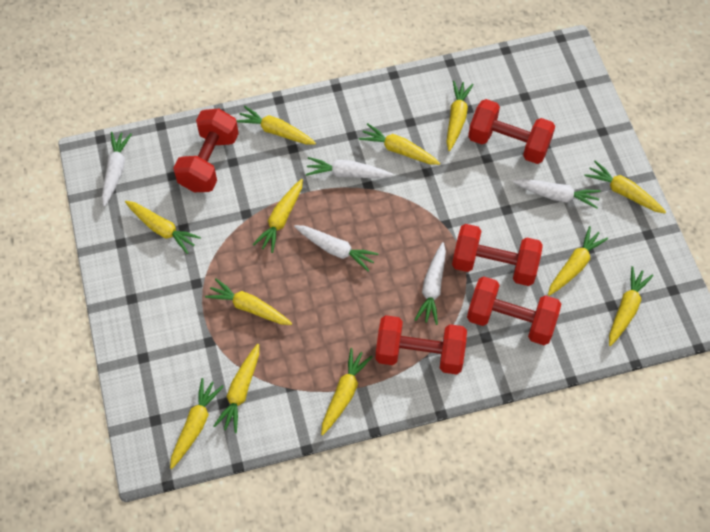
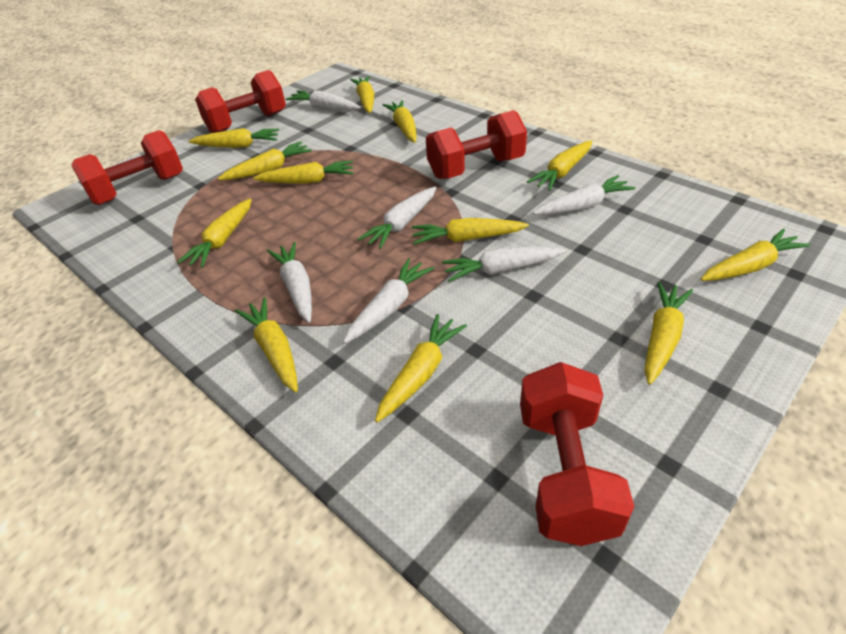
red dumbbell: [173,109,239,192] [376,315,467,374] [452,224,543,286] [467,277,561,345] [468,99,555,164] = 5 -> [71,130,183,205] [195,70,286,133] [426,110,527,179] [520,362,635,546] = 4
white carrot: [102,132,132,207] [294,225,379,272] [306,157,393,178] [415,242,446,325] [512,179,601,209] = 5 -> [267,242,312,323] [286,90,361,111] [343,258,434,343] [358,187,436,249] [442,247,566,282] [533,175,636,215] = 6

